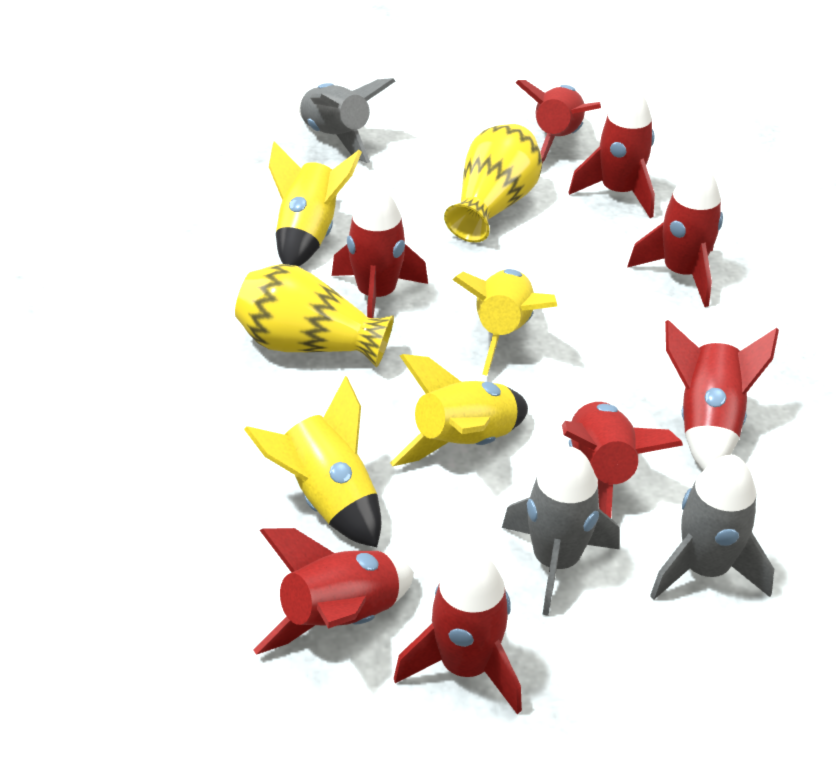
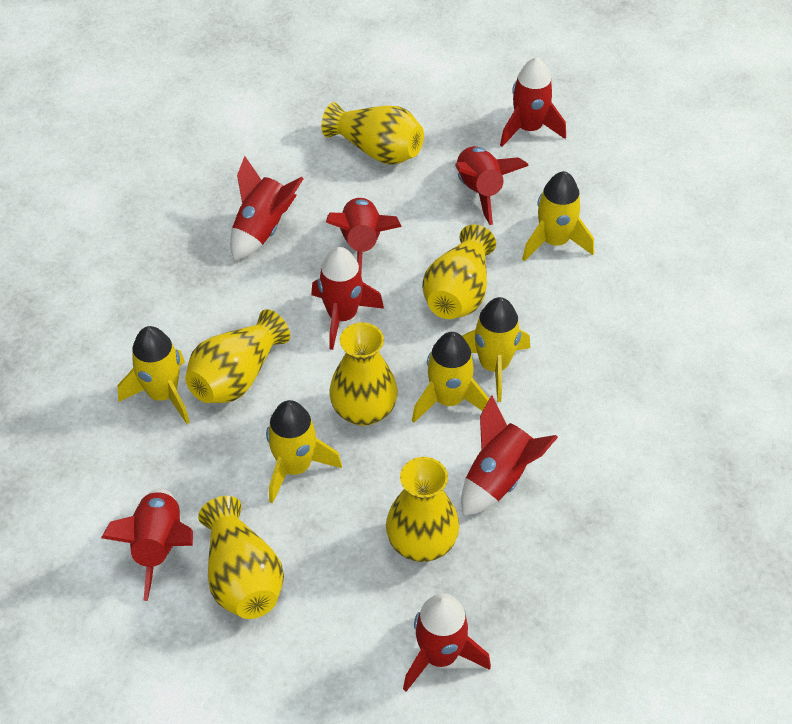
grey rocket: [298,78,396,163] [502,447,620,616] [650,455,774,600] = 3 -> none = 0
yellow rocket: [244,376,381,547] [269,142,362,267] [390,354,528,466] [452,269,557,376] = 4 -> [118,326,190,424] [266,400,342,503] [412,332,489,423] [462,297,530,402] [522,171,594,261] = 5
yellow vase: [235,264,394,367] [444,124,542,243] = 2 -> [185,309,290,403] [198,496,284,619] [321,102,424,165] [329,322,398,426] [386,457,459,562] [422,224,496,319] = 6

